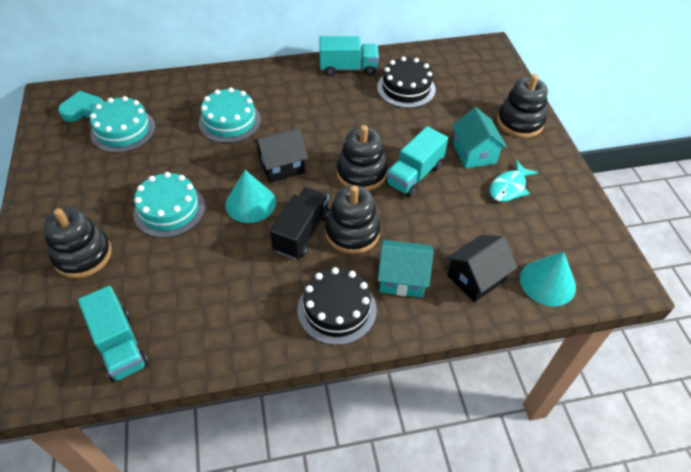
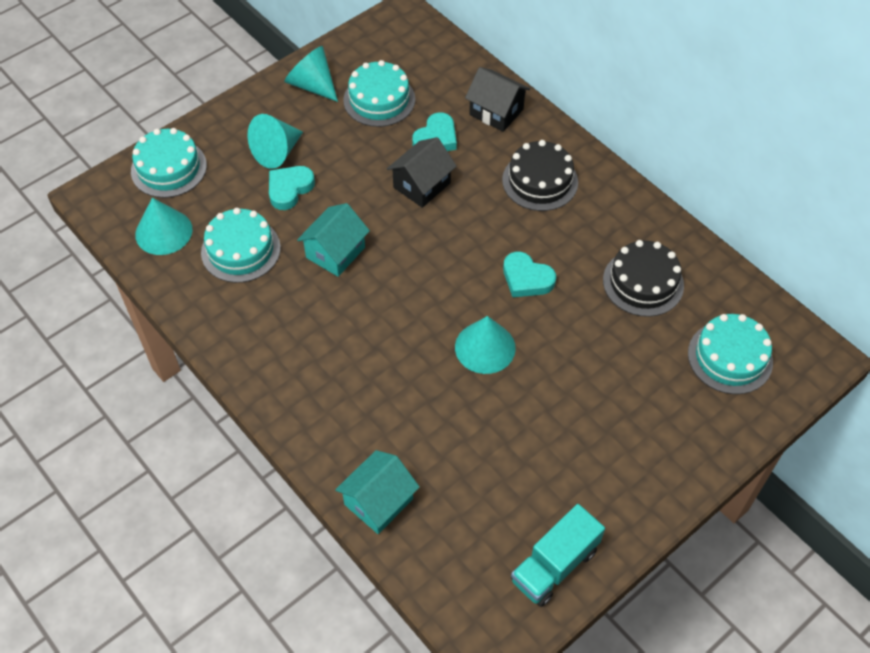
black stacking toy: [43,207,112,278] [325,185,380,254] [337,125,387,191] [497,74,548,138] = 4 -> none = 0
black truck: [270,187,330,259] = 1 -> none = 0
turquoise cake: [90,96,155,153] [133,172,205,238] [199,87,261,143] = 3 -> [131,128,207,198] [201,208,281,283] [343,60,415,127] [688,314,773,394] = 4
turquoise cone: [226,170,276,223] [520,252,576,306] = 2 -> [135,198,193,255] [247,114,303,169] [284,46,338,102] [455,316,516,374] = 4
turquoise fish: [490,160,539,202] = 1 -> none = 0
turquoise heart: [58,91,103,122] = 1 -> [269,166,315,210] [412,112,457,151] [503,252,556,297] = 3
turquoise truck: [78,286,149,382] [319,36,379,76] [386,126,448,197] = 3 -> [511,504,605,607] = 1

